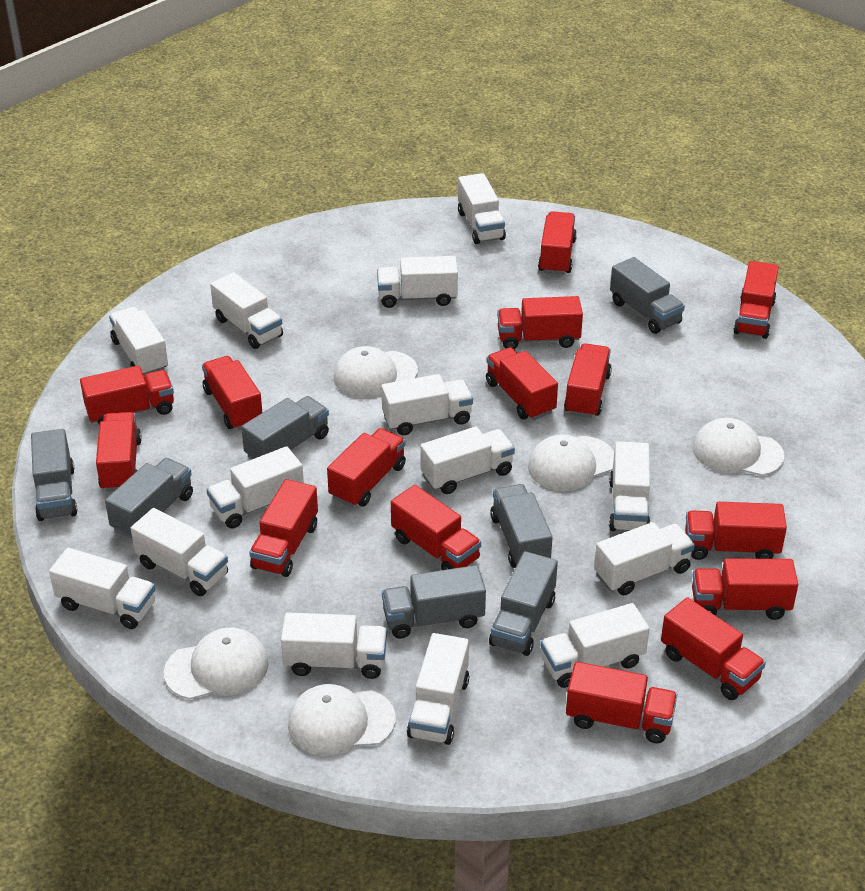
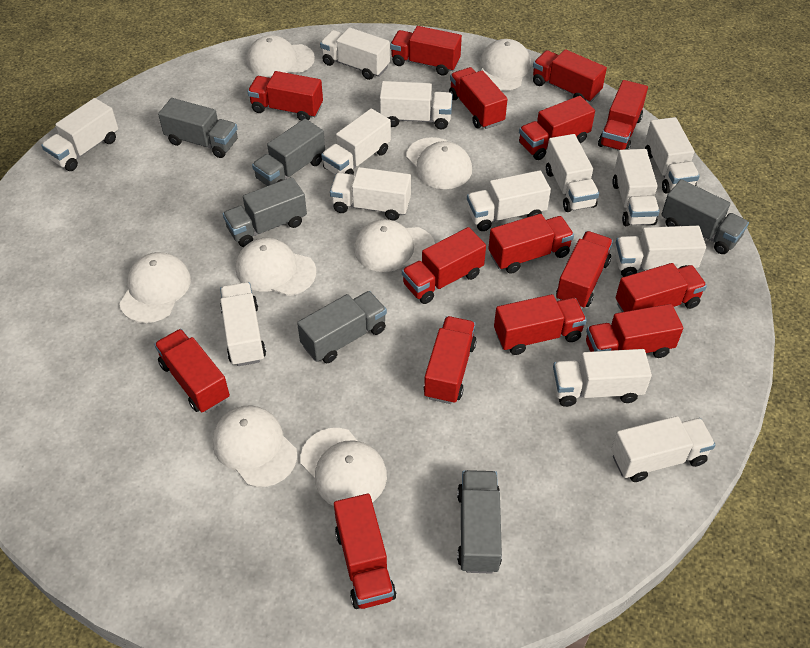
grey truck: [31,429,78,521] [105,458,193,539] [241,396,329,460] [382,565,486,639] [489,551,558,656] [490,484,553,568] [610,257,685,334] = 7 -> [158,98,238,158] [223,177,307,247] [252,119,325,186] [297,291,387,363] [457,470,502,574] [661,179,749,254] = 6
white cap: [164,627,269,699] [288,684,396,756] [333,346,418,398] [528,434,614,491] [693,418,784,476] = 5 -> [119,252,191,323] [212,405,297,487] [236,238,316,296] [246,35,315,77] [300,428,387,506] [354,219,435,272] [406,137,472,189] [480,39,531,91] = 8
white truck: [49,548,155,629] [109,307,168,376] [131,508,228,596] [207,446,304,529] [210,272,283,349] [281,613,387,679] [377,256,458,308] [381,374,473,435] [407,633,469,745] [420,427,515,494] [458,173,506,244] [541,603,649,688] [594,522,695,595] [609,441,651,531] = 14 -> [41,98,118,171] [220,282,266,366] [320,27,390,80] [321,109,391,175] [330,167,411,221] [380,81,453,129] [467,170,551,231] [546,134,599,212] [553,349,652,407] [611,416,715,482] [612,149,660,226] [615,226,706,277] [645,117,700,194] = 13

